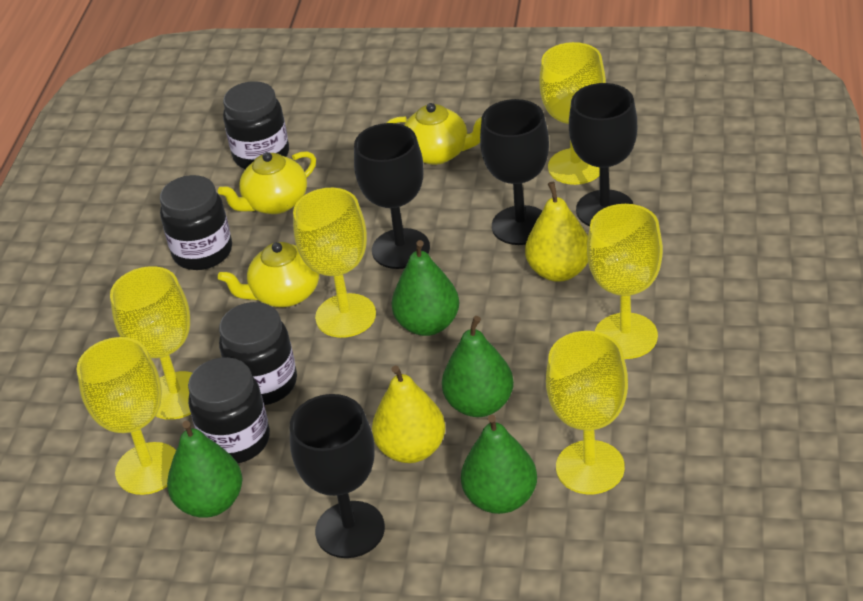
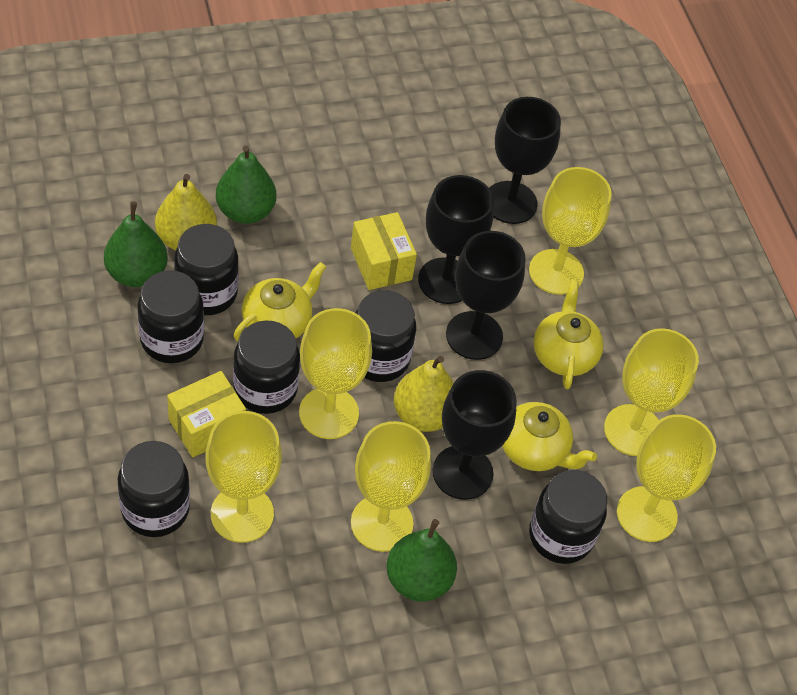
black jar: [160,175,232,270] [188,357,270,463] [219,302,297,405] [223,81,289,169] = 4 -> [118,441,190,537] [137,270,204,363] [174,224,239,315] [233,320,300,414] [356,290,417,382] [529,470,607,564] = 6
green pear: [167,421,242,518] [392,240,459,336] [442,316,514,417] [461,415,537,514] = 4 -> [104,201,168,287] [216,145,276,224] [387,519,457,602] = 3
yellow box: none = 0 -> [167,371,246,458] [351,212,417,290] = 2

